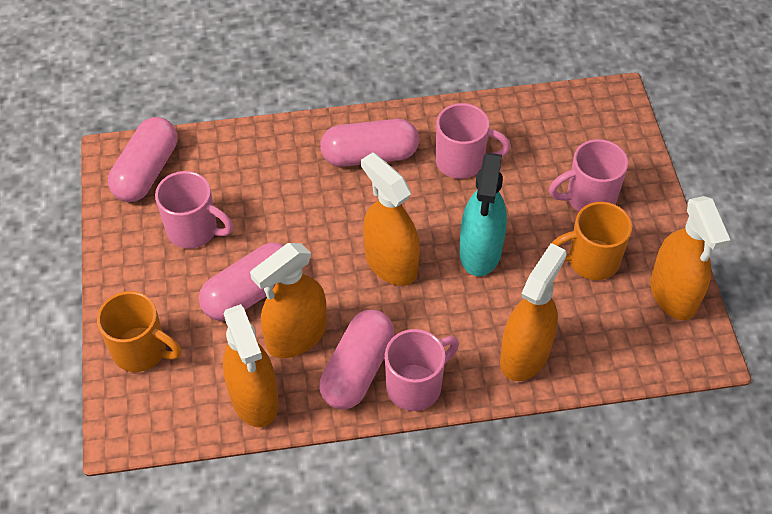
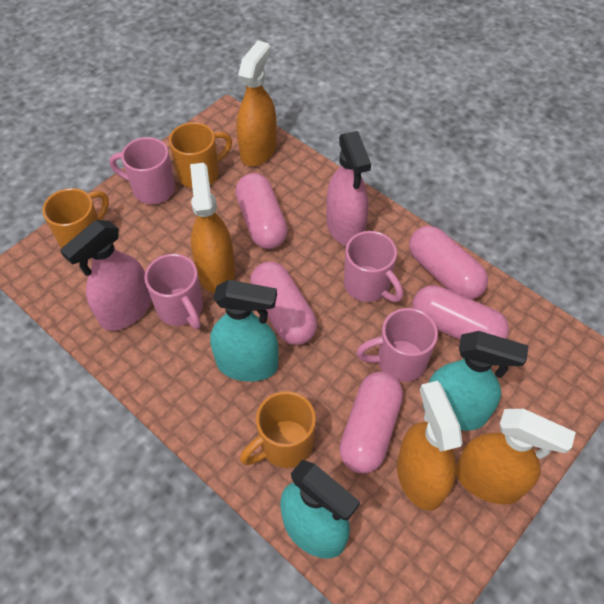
orange mug: [97,291,182,372] [552,202,632,280] = 2 -> [42,188,109,248] [169,122,232,188] [240,391,316,468] = 3
orange spray bottle: [223,304,279,428] [250,243,327,358] [361,152,420,286] [500,243,567,381] [650,196,730,320] = 5 -> [190,163,235,293] [237,41,277,166] [397,381,463,511] [456,409,576,504] = 4
pink capsule: [108,117,177,202] [199,242,284,321] [319,309,394,410] [320,119,419,167] = 4 -> [236,173,288,249] [250,262,317,345] [339,371,403,473] [409,226,488,300] [412,285,509,340] = 5
pink spray bottle: none = 0 -> [60,220,152,331] [326,131,371,246] = 2
turquoise spray bottle: [459,153,507,276] = 1 -> [210,280,278,382] [280,460,360,559] [423,331,528,431] = 3

